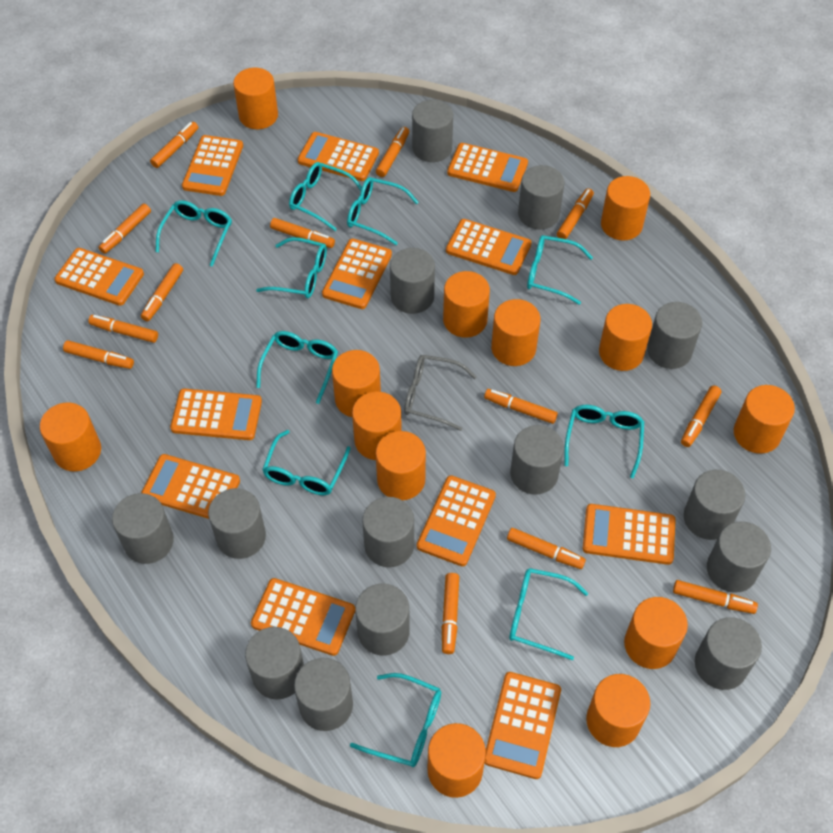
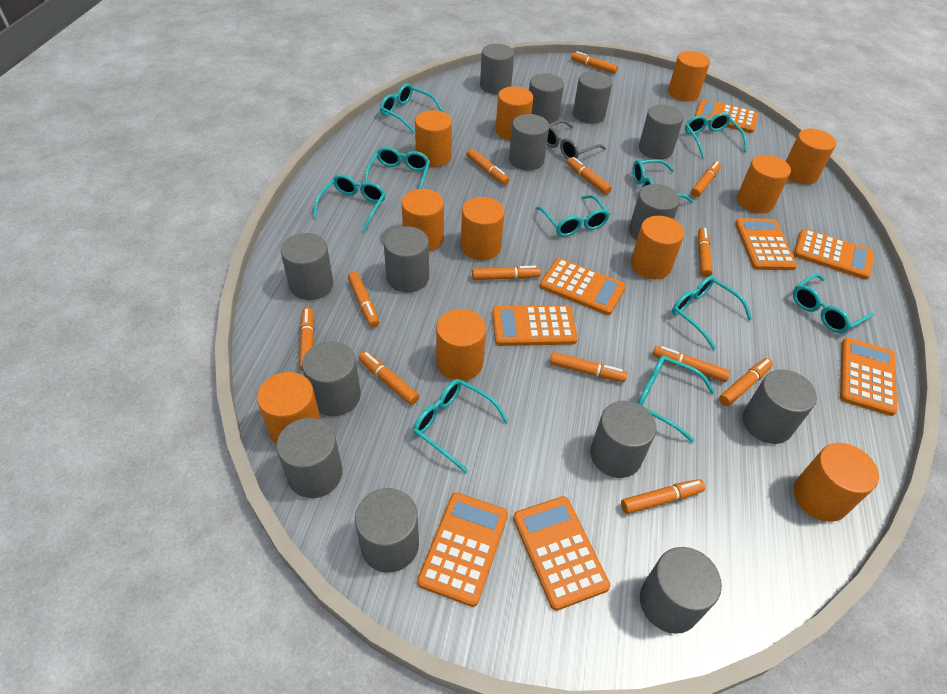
orange calculator: [54,248,144,306] [141,454,240,519] [170,388,262,440] [182,135,243,196] [251,578,355,656] [298,132,379,181] [322,238,392,309] [417,475,496,566] [446,219,532,275] [447,143,528,192] [484,672,561,779] [583,504,676,565] = 12 -> [417,492,508,607] [492,305,578,346] [513,496,610,611] [540,258,626,315] [695,99,758,133] [735,218,797,270] [794,229,874,280] [840,338,897,416] = 8
orange cylinder: [40,402,101,472] [233,68,278,129] [332,350,381,417] [352,392,402,460] [376,431,426,501] [427,723,486,798] [443,271,490,338] [491,299,541,366] [586,674,650,747] [599,304,652,371] [601,176,650,240] [624,597,688,669] [734,385,795,454] = 13 -> [257,372,321,445] [402,189,444,251] [415,110,452,167] [436,309,486,381] [461,197,505,260] [496,86,533,141] [631,216,685,279] [668,51,710,101] [737,155,791,213] [786,129,836,185] [794,443,879,522] = 11

